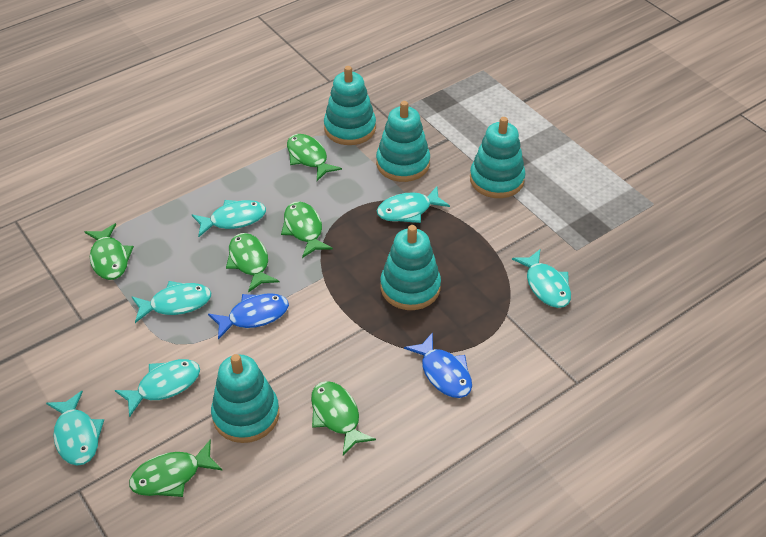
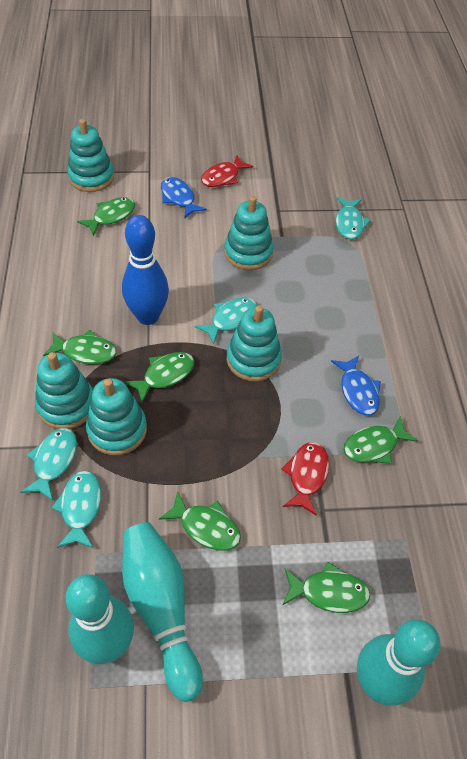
blue bowling pin: none = 0 -> [122,215,169,325] = 1
red fish: none = 0 -> [201,155,253,187] [281,442,329,516] = 2
turquoise bowling pin: none = 0 -> [66,574,134,664] [122,522,203,702] [357,619,440,706] = 3
turquoise fish: [46,391,104,465] [115,359,200,417] [131,281,212,323] [192,200,266,237] [377,186,450,223] [512,249,571,308] = 6 -> [20,428,77,501] [51,471,101,548] [194,297,257,345] [335,197,371,239] = 4

